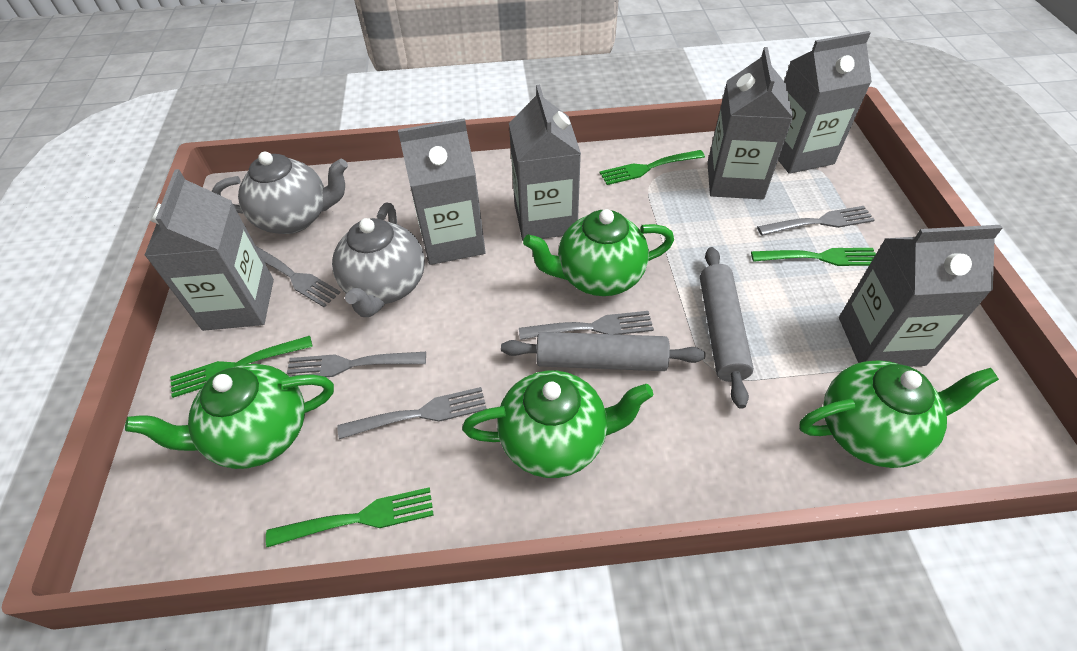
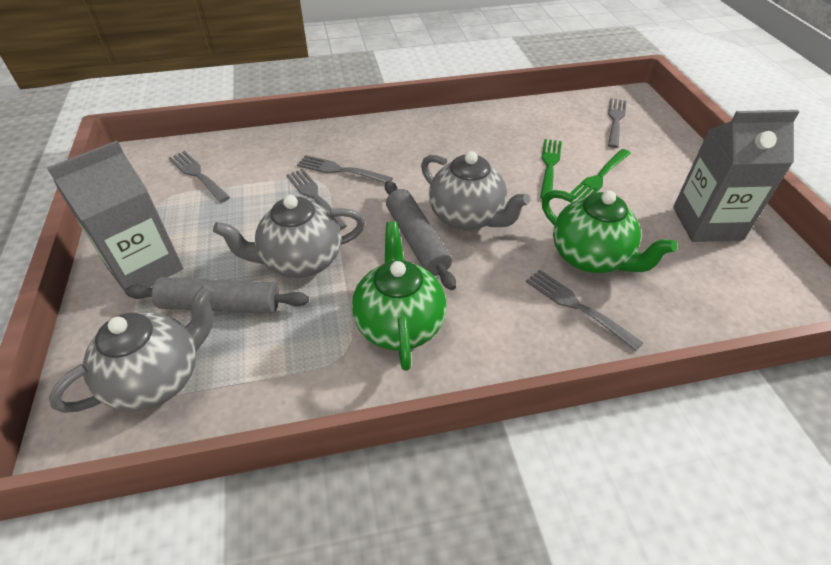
green fork: [170,336,313,398] [266,487,434,547] [600,150,705,185] [751,248,876,266] = 4 -> [540,139,562,199] [570,149,631,199] = 2
green teapot: [125,364,334,469] [462,371,653,478] [523,209,674,296] [799,360,999,468] = 4 -> [352,221,447,371] [542,190,678,273] = 2
grey carton: [144,169,274,331] [398,118,486,265] [509,85,581,240] [707,47,793,199] [778,31,872,174] [839,225,1002,367] = 6 -> [47,140,183,297] [673,110,799,242] = 2
grey teapot: [212,152,348,234] [332,203,425,317] = 2 -> [48,285,214,413] [213,195,365,278] [421,151,530,231] = 3

